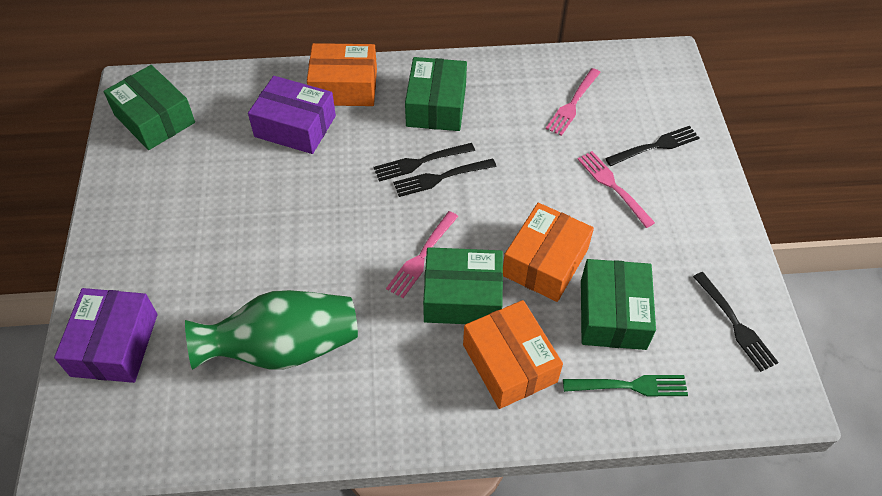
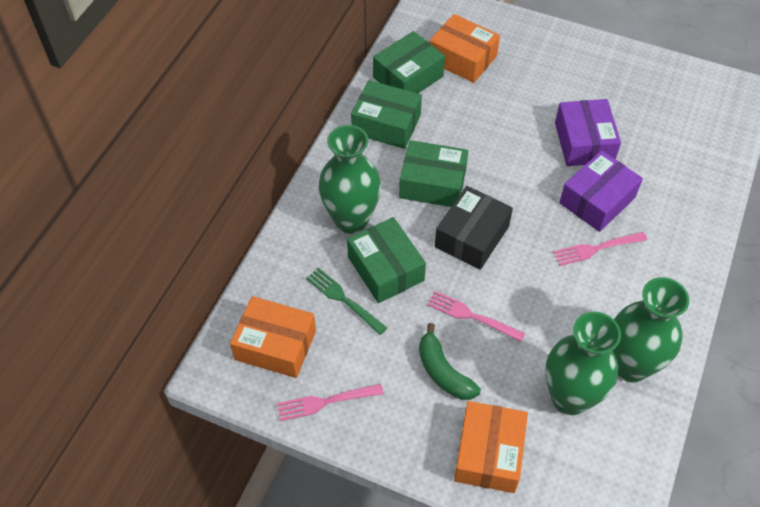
black box: none = 0 -> [435,186,513,270] = 1
black fork: [374,143,475,182] [393,158,496,197] [605,126,699,166] [693,272,779,372] = 4 -> none = 0
green banana: none = 0 -> [419,323,481,400] = 1
green vase: [185,290,358,370] = 1 -> [318,125,381,234] [545,312,621,415] [613,277,689,382] = 3

